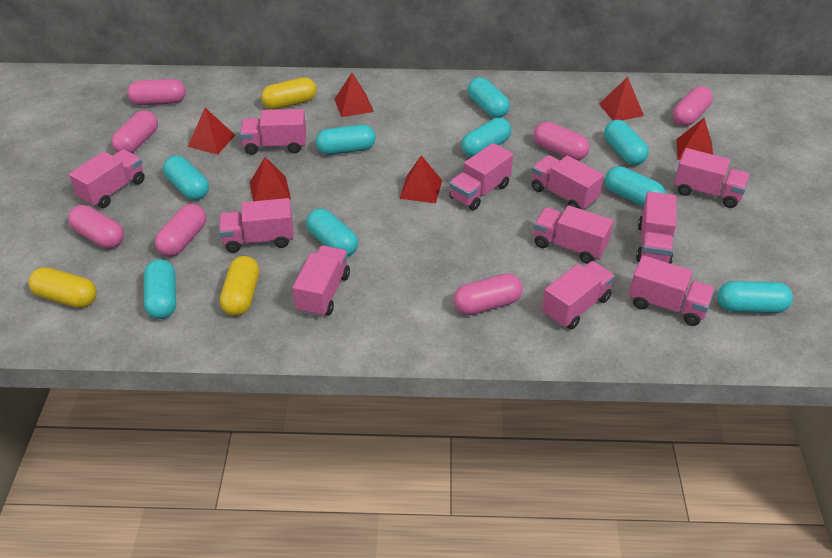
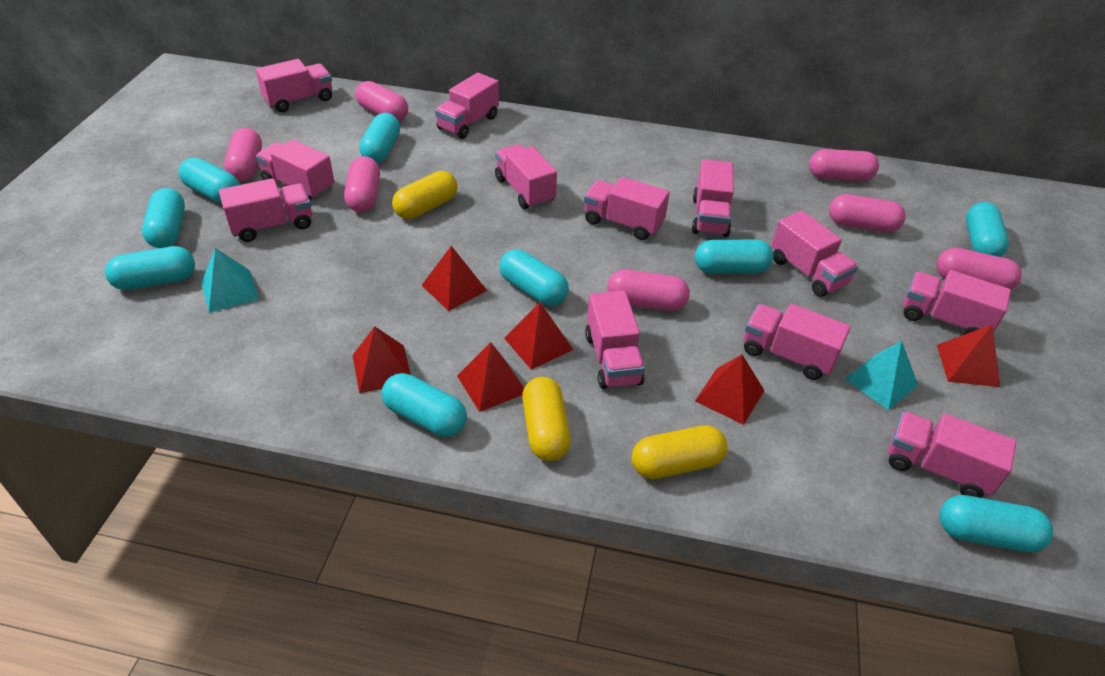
pink truck: [69,149,145,208] [219,198,294,253] [240,109,306,155] [293,245,350,317] [449,143,513,210] [532,155,604,210] [534,205,613,264] [542,261,615,330] [629,255,715,326] [636,191,676,264] [674,148,750,208] = 11 -> [219,178,312,242] [256,59,332,112] [256,140,334,200] [435,73,499,139] [495,144,557,209] [584,177,670,240] [585,291,645,389] [692,159,734,237] [744,304,851,380] [771,211,858,297] [888,412,1016,498] [903,270,1011,335] = 12
turquoise pyramid: none = 0 -> [201,248,259,313] [845,341,918,410] = 2

